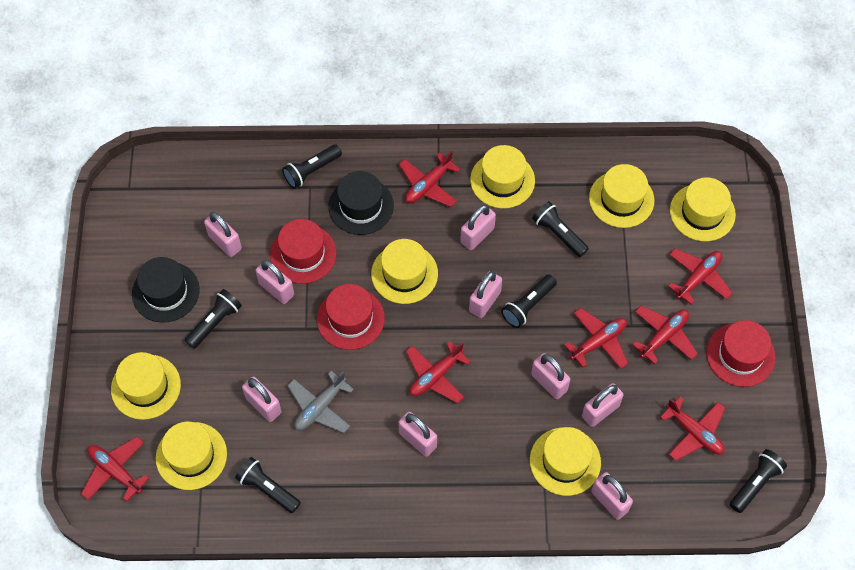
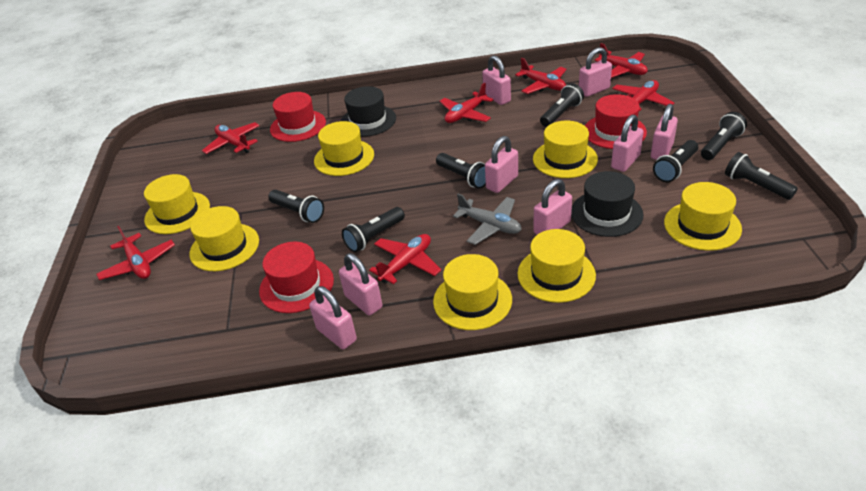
black flashlight: [185,289,242,349] [235,457,301,513] [282,144,342,189] [501,274,557,328] [532,201,589,257] [730,449,787,513] = 6 -> [268,190,324,223] [342,207,405,252] [436,153,486,189] [540,83,584,127] [653,140,698,182] [701,112,747,160] [725,152,798,200] = 7
pink padlock: [204,212,242,257] [242,377,282,422] [256,260,294,304] [398,412,437,457] [460,205,496,250] [469,271,502,318] [531,353,570,399] [582,383,623,427] [591,472,633,520] = 9 -> [309,286,357,349] [339,253,382,316] [482,55,511,105] [485,136,518,193] [533,179,572,235] [579,47,612,97] [611,115,644,172] [651,104,678,160] = 8

